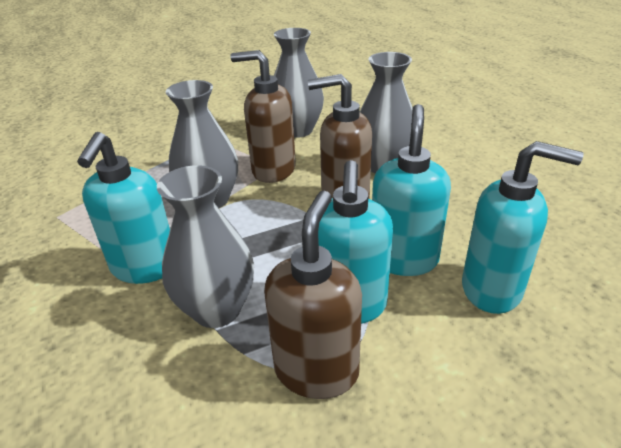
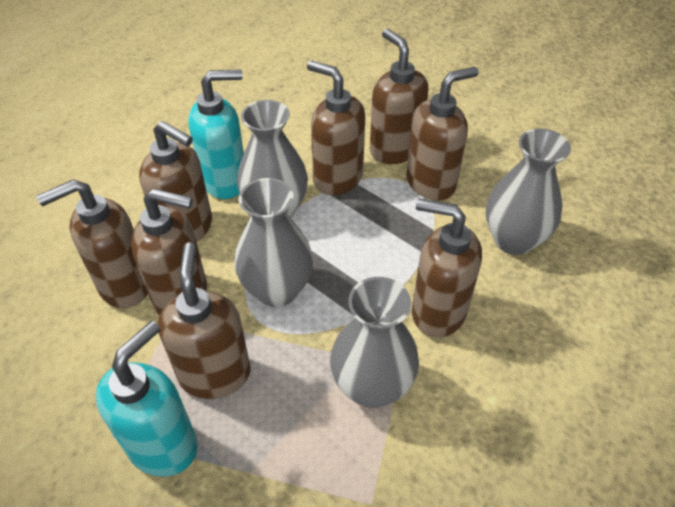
brown soap dispenser: [231,50,296,183] [264,191,362,399] [308,74,372,199] = 3 -> [37,179,148,308] [131,189,207,315] [139,121,212,242] [158,242,251,399] [307,61,365,195] [370,29,429,164] [406,67,479,201] [412,198,482,338] = 8
turquoise soap dispenser: [77,132,170,284] [318,160,393,324] [372,104,451,276] [462,141,583,314] = 4 -> [95,321,198,477] [188,69,244,199] = 2

